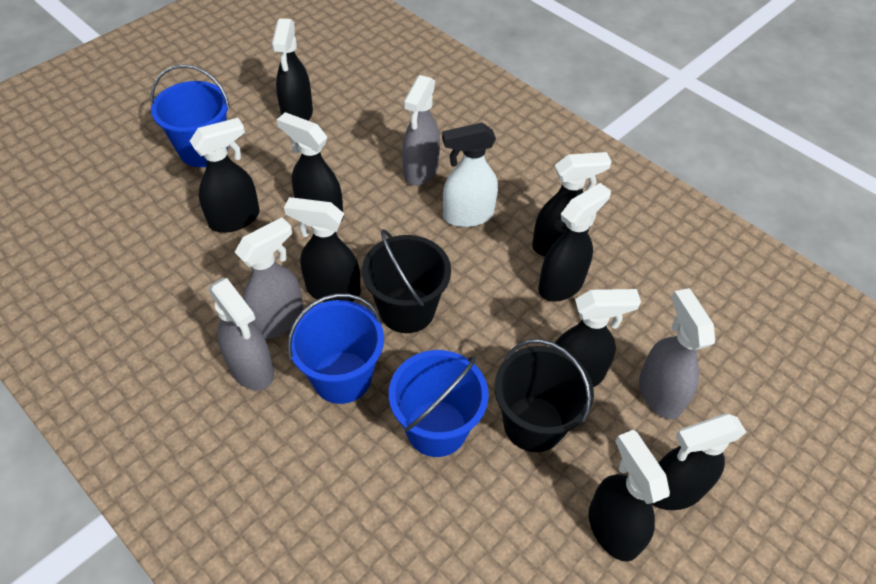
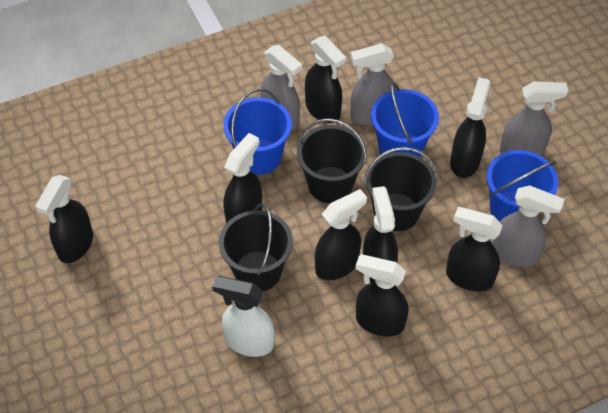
black bucket: [362,229,451,333] [494,339,594,452] = 2 -> [219,204,293,291] [297,118,367,203] [364,147,438,231] = 3
black spray bottle: [190,118,260,233] [272,18,313,121] [277,112,344,222] [284,197,361,302] [532,152,612,257] [538,183,611,302] [553,289,641,387] [589,430,670,562] [652,413,746,510] = 9 -> [35,175,93,263] [224,133,262,223] [305,36,346,123] [315,189,367,280] [355,254,408,337] [363,186,398,283] [446,207,503,291] [450,77,491,178] = 8

